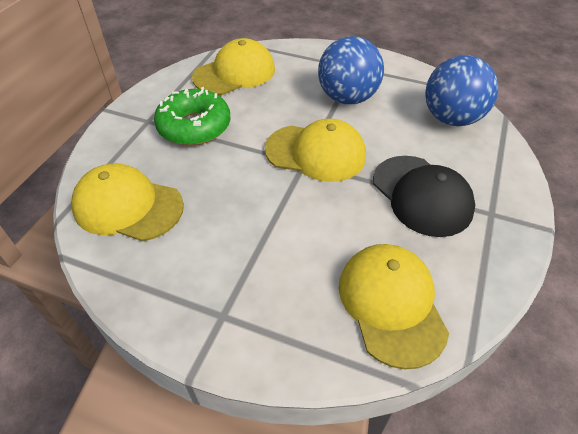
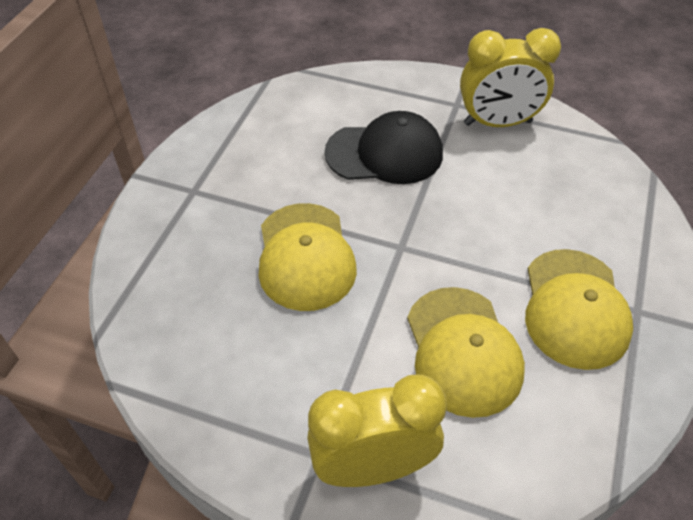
blue ball: [318,36,384,104] [425,55,498,126] = 2 -> none = 0
green donut: [154,87,230,146] = 1 -> none = 0
yellow cap: [71,163,184,241] [192,38,275,95] [265,119,366,182] [339,244,449,369] = 4 -> [259,203,357,311] [407,287,525,418] [525,249,633,370] = 3
yellow clock: none = 0 -> [307,374,447,487] [460,28,561,127] = 2

